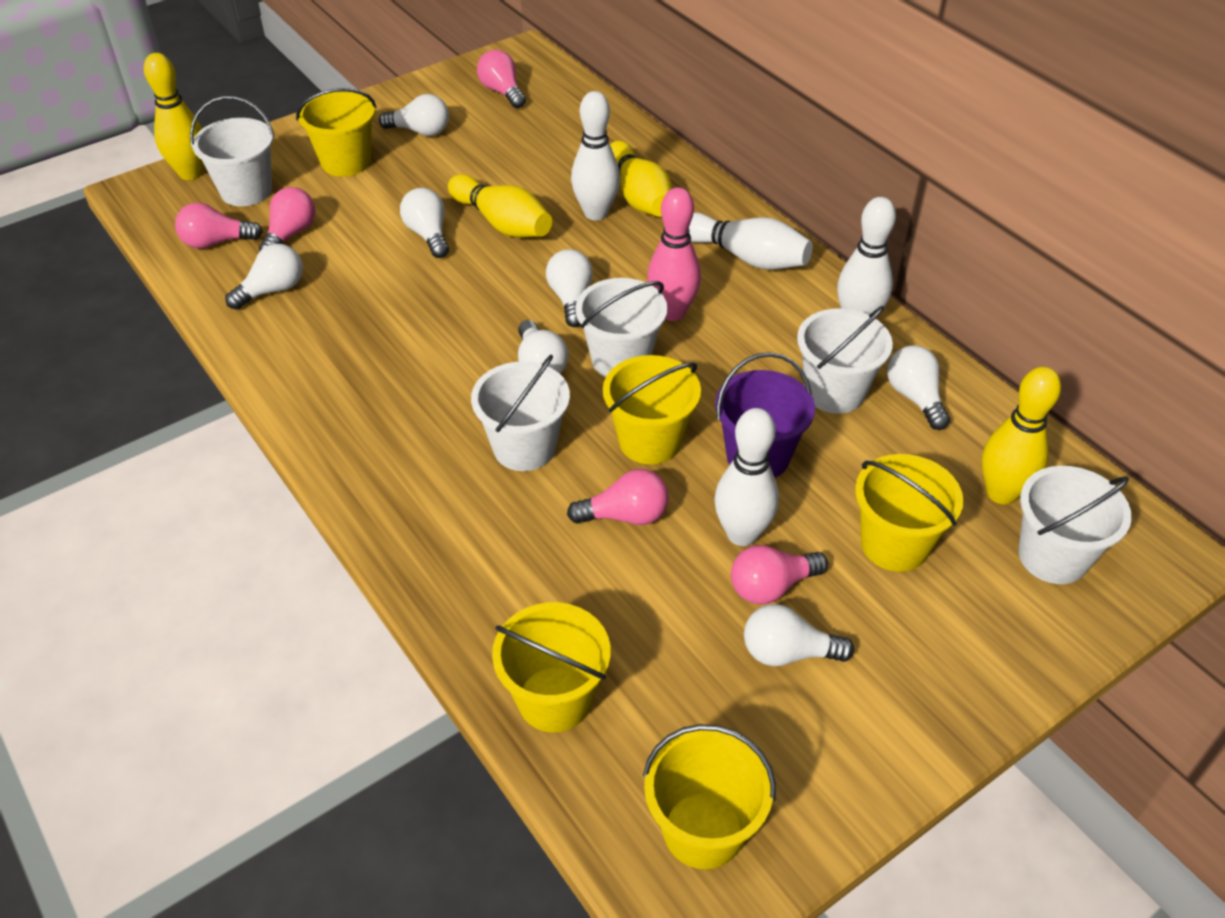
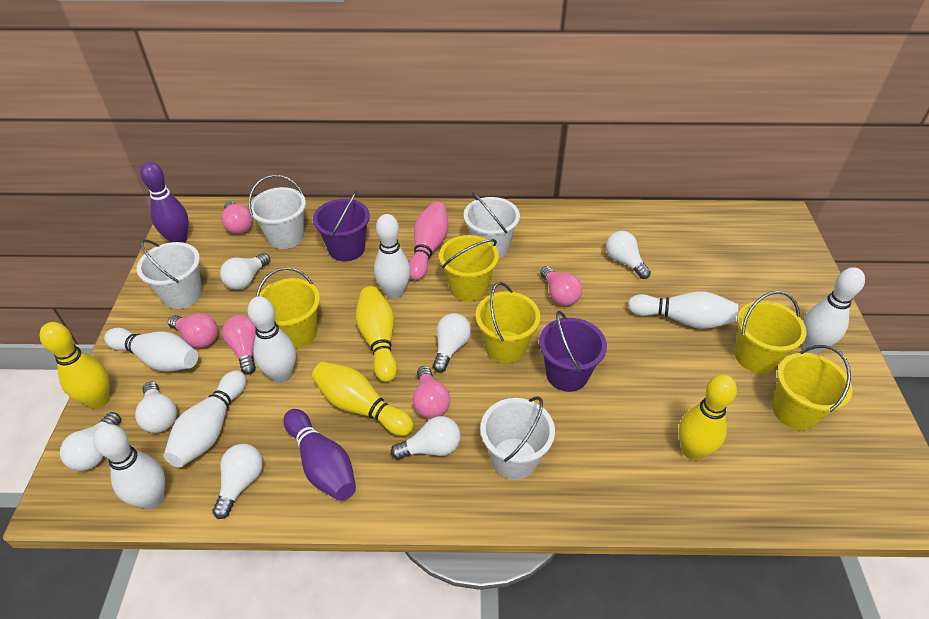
purple bowling pin: none = 0 -> [140,162,189,243] [283,409,356,501] = 2
purple bucket: [715,352,815,478] = 1 -> [313,191,370,262] [539,311,607,392] = 2
white bowling pin: [571,91,620,220] [689,213,813,270] [714,408,779,546] [837,197,896,319] = 4 -> [93,424,165,509] [104,328,198,372] [163,370,246,467] [247,296,296,383] [374,214,411,299] [628,291,738,329] [802,267,865,354] = 7
white bucket: [190,96,275,206] [471,355,570,471] [575,278,667,377] [797,306,893,414] [1018,466,1132,584] = 5 -> [137,239,202,309] [248,175,306,249] [464,192,520,258] [480,396,555,480] = 4

